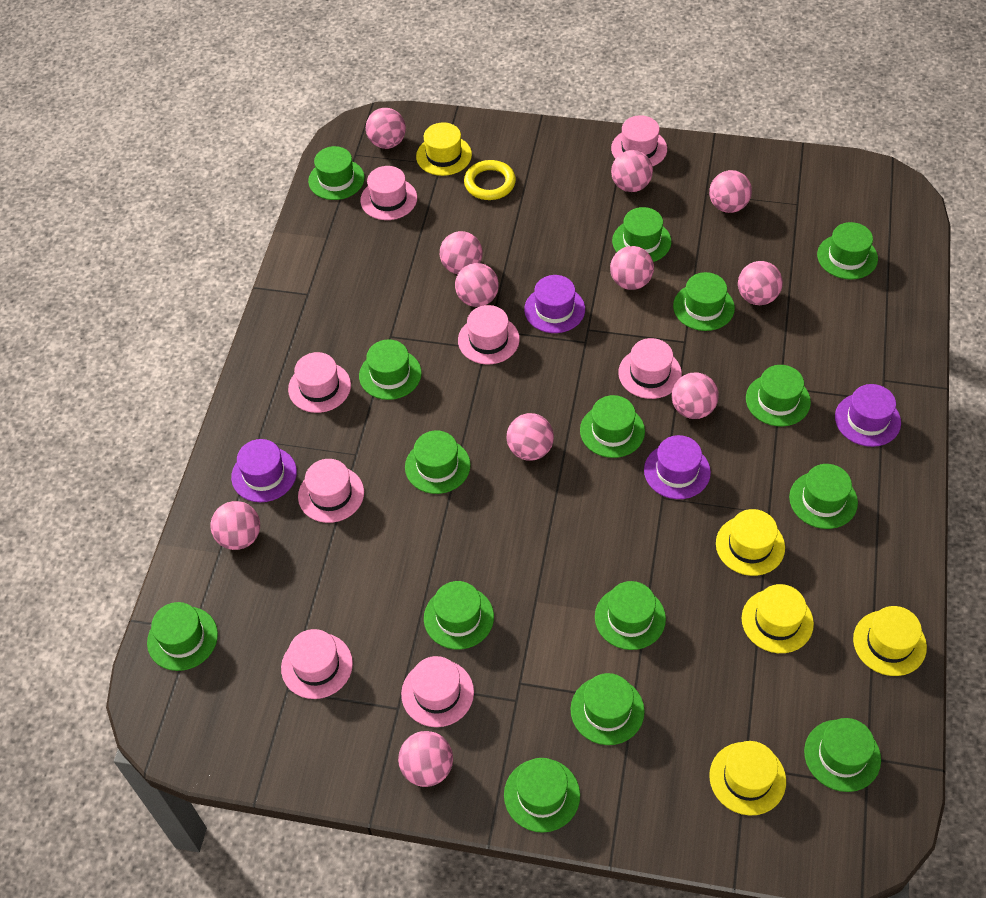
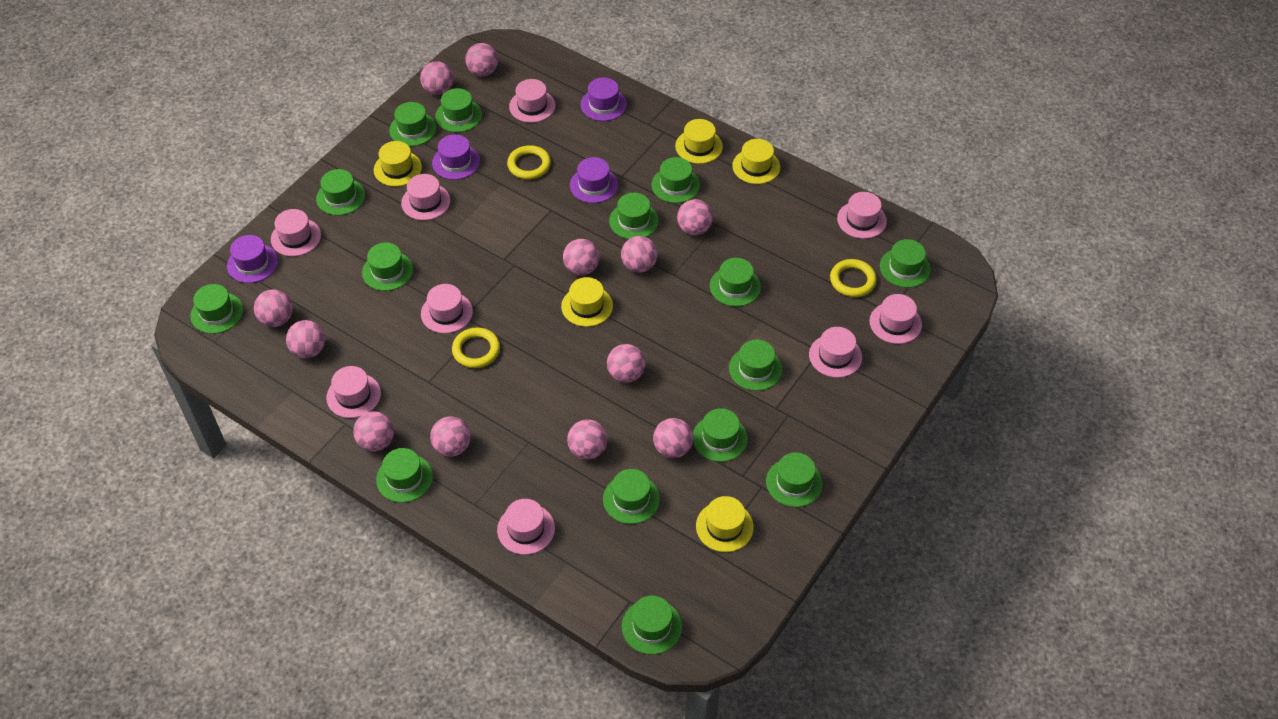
pink ball: [211,501,260,550] [366,108,406,149] [398,731,453,787] [440,231,483,274] [455,263,499,307] [507,413,554,461] [610,246,654,290] [611,150,653,192] [672,372,719,419] [709,170,752,213] [738,261,783,305] = 11 -> [254,289,293,327] [286,320,325,358] [353,411,394,452] [420,61,454,95] [430,416,471,457] [465,43,498,76] [563,239,600,275] [567,419,608,460] [607,344,646,383] [621,236,658,273] [653,418,693,458] [677,199,713,235] = 12
pink hat: [281,629,353,699] [288,352,351,413] [298,459,364,523] [360,166,417,220] [401,656,474,727] [458,305,520,365] [611,115,667,167] [618,338,682,399] = 8 -> [271,209,321,256] [326,366,381,418] [401,174,450,220] [421,284,473,333] [497,499,555,555] [509,79,555,123] [809,327,862,378] [837,192,887,239] [869,294,922,344] = 9
yellow ring: [464,160,516,200] = 1 -> [452,327,500,368] [507,145,551,179] [830,259,877,297] = 3

